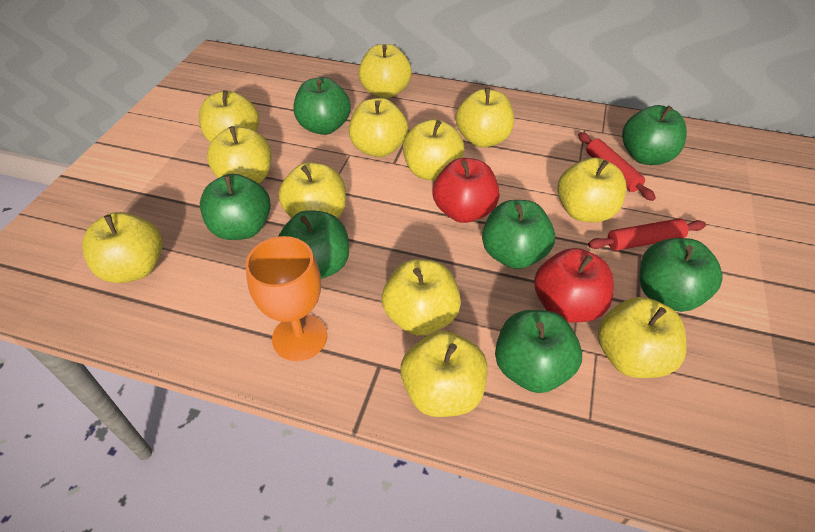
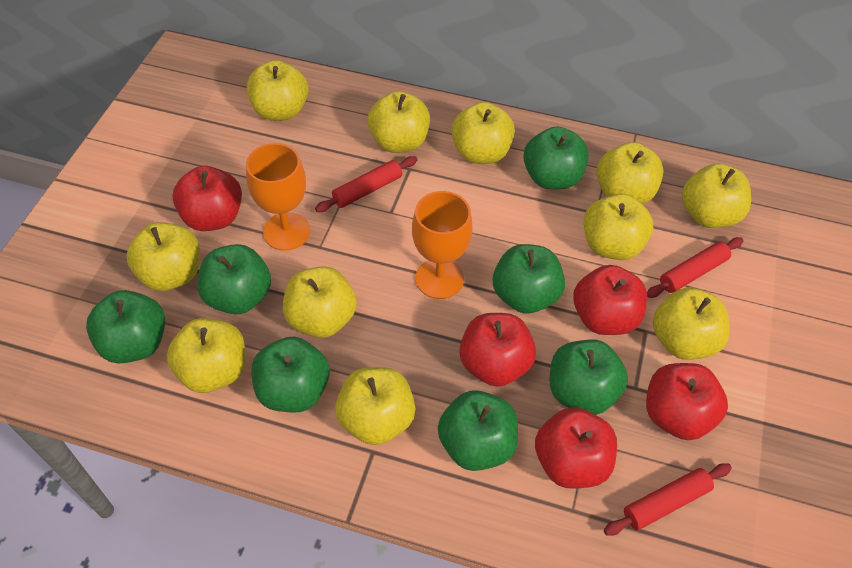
orange goblet: [245,236,327,361] = 1 -> [246,143,310,251] [412,191,473,299] = 2
red apple: [433,158,499,223] [534,248,614,323] = 2 -> [172,166,242,231] [459,313,536,387] [535,407,617,489] [573,265,647,335] [646,363,728,440] = 5
red rolling pin: [578,132,656,201] [588,218,706,251] = 2 -> [315,156,418,212] [604,463,732,536] [647,237,744,298] = 3
yellow apple: [82,212,163,283] [199,90,259,142] [207,126,272,184] [279,162,346,218] [349,98,408,157] [359,44,412,98] [382,259,461,336] [400,331,487,417] [403,119,464,181] [456,88,514,147] [557,158,626,222] [598,297,686,378] = 12 -> [126,222,200,291] [167,318,245,393] [247,60,308,121] [283,266,357,338] [335,367,416,445] [368,91,430,153] [452,102,515,164] [584,194,653,260] [596,142,664,204] [653,288,730,360] [682,163,751,228] = 11

